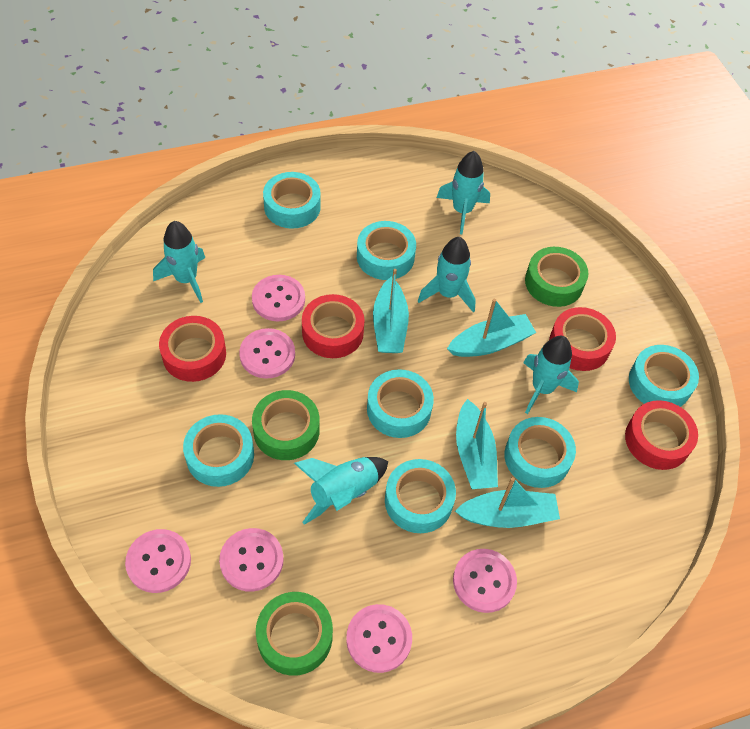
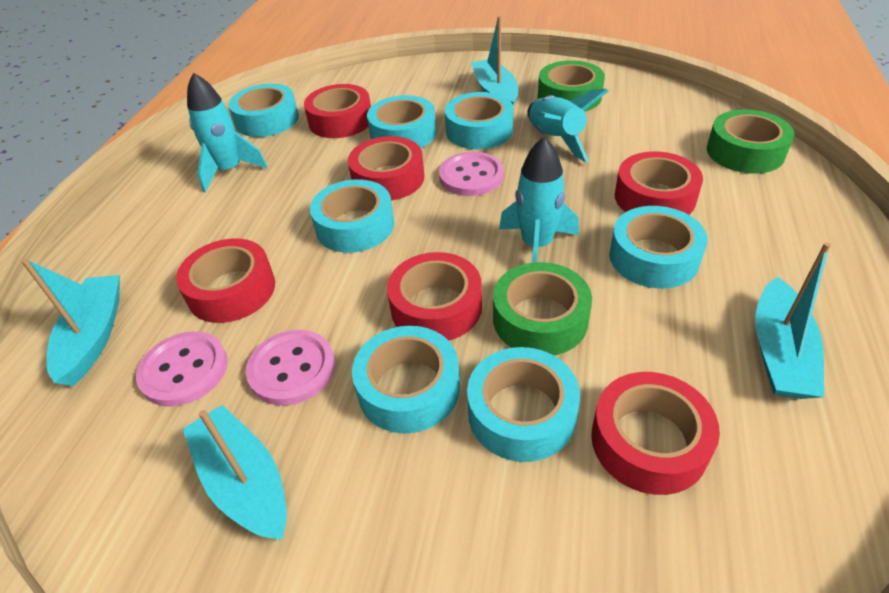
pink button: [125,529,191,593] [219,528,284,592] [239,328,295,379] [252,275,305,321] [346,604,412,673] [453,549,517,613] = 6 -> [136,331,228,407] [246,330,335,406] [439,152,504,196] = 3
red tape: [159,316,226,382] [302,294,365,358] [549,307,616,371] [625,400,698,470] = 4 -> [176,239,275,323] [304,84,371,138] [348,136,424,201] [387,252,482,341] [591,372,720,495] [615,151,703,215] = 6
turquoise rocket: [153,221,205,303] [294,457,388,525] [418,237,476,312] [437,151,490,234] [523,336,579,414] = 5 -> [187,73,268,192] [499,137,579,263] [527,89,608,162] = 3

